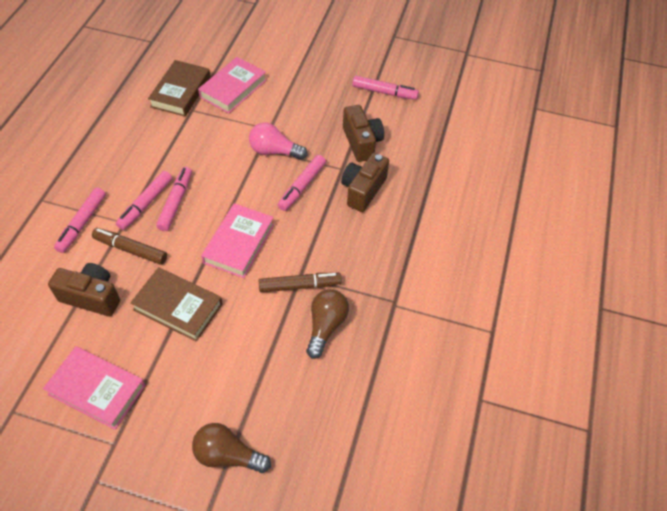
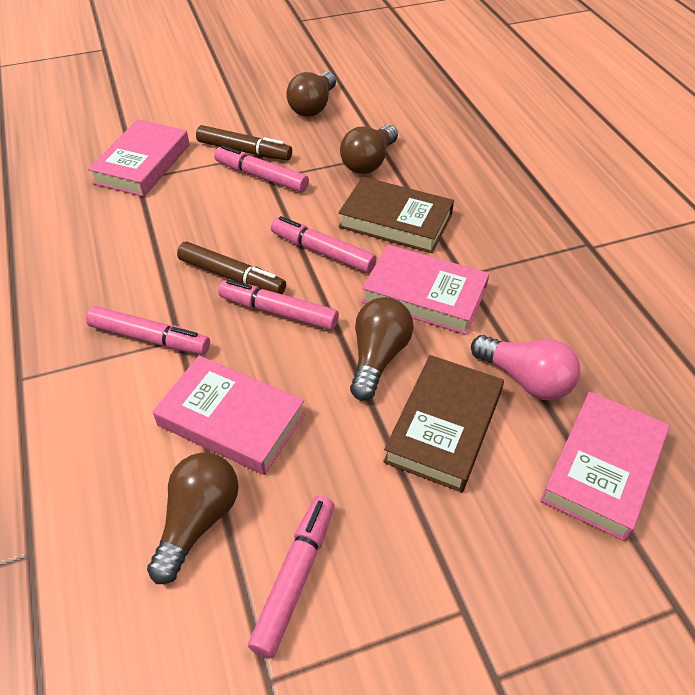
brown camera: [48,263,120,316] [341,153,389,212] [343,105,384,162] = 3 -> none = 0
brown light bulb: [192,423,271,473] [306,289,349,359] = 2 -> [147,453,239,584] [286,72,336,117] [340,125,398,174] [350,297,414,401] = 4
pink book: [43,346,146,430] [198,57,267,114] [201,203,274,278] = 3 -> [88,119,190,197] [153,356,305,475] [362,245,489,335] [540,392,670,541] = 4

